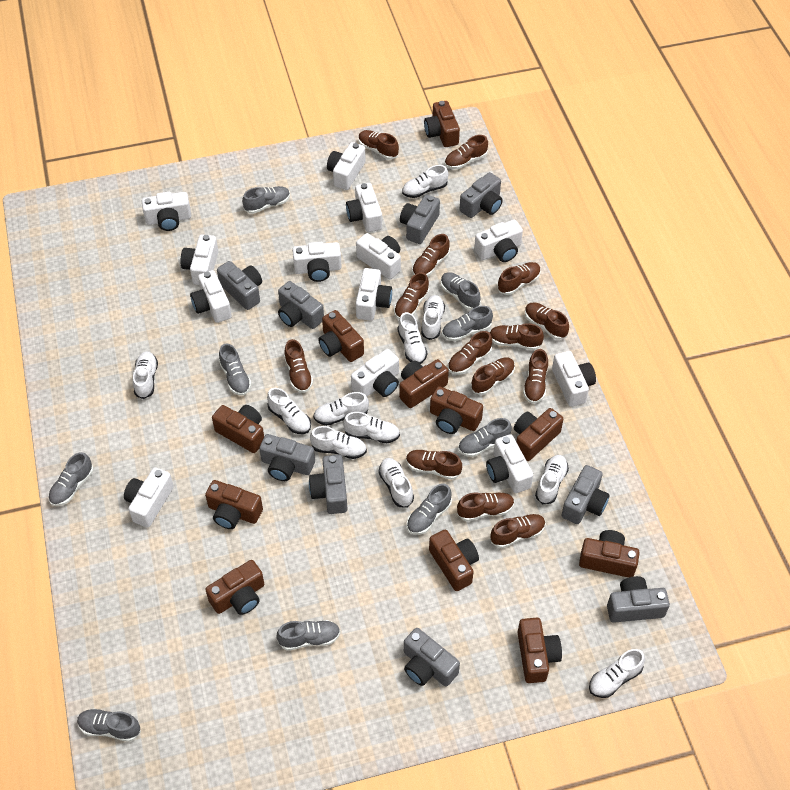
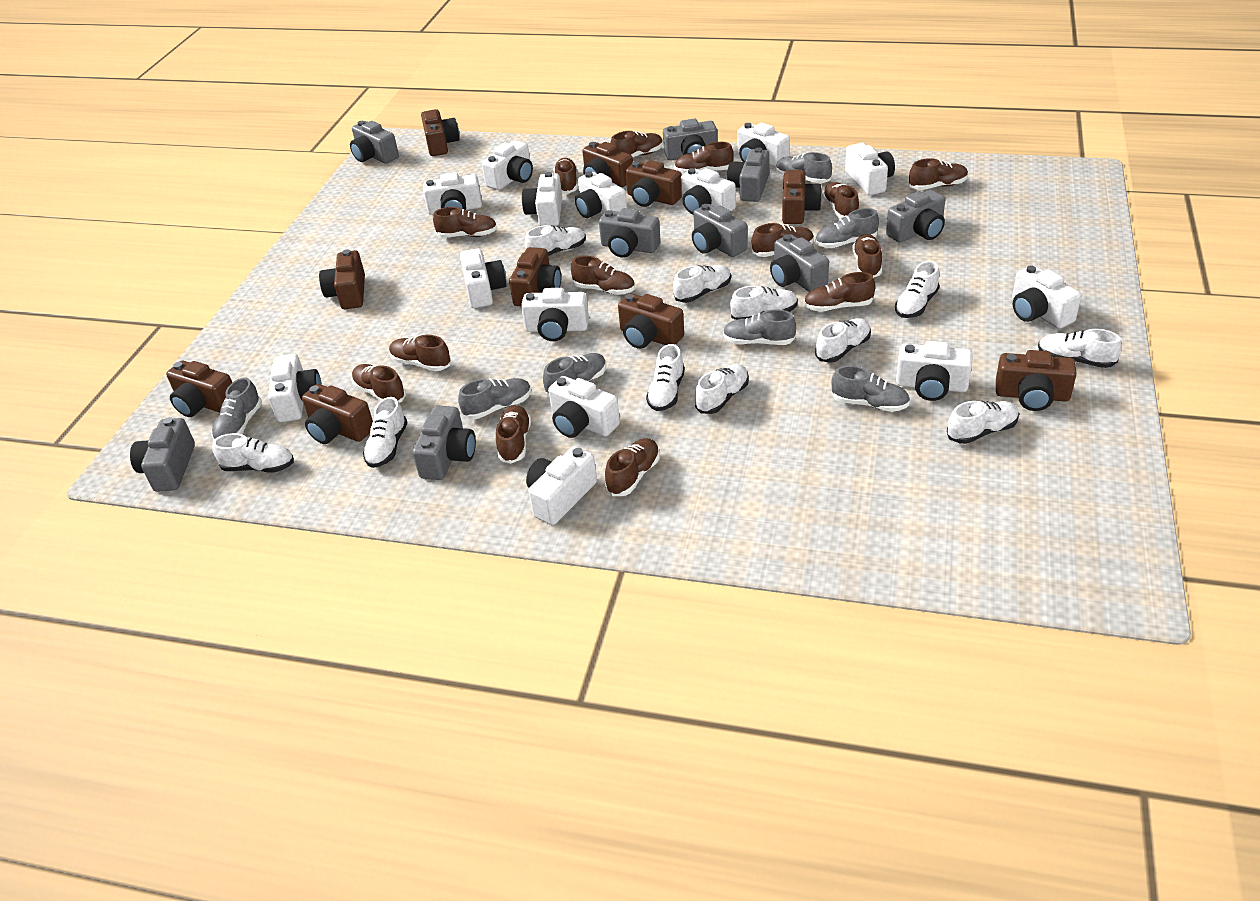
brown camera: [205,480,263,529] [205,560,264,615] [212,405,264,453] [318,310,364,362] [399,359,449,408] [424,101,460,147] [429,530,479,591] [430,386,483,434] [514,408,563,461] [518,618,562,683] [579,530,640,578] = 11 -> [166,361,232,417] [302,384,373,444] [319,249,365,309] [421,109,460,156] [509,247,561,306] [582,142,633,187] [618,293,684,349] [626,160,682,207] [782,170,822,224] [996,350,1077,411] = 10
grey shoe: [49,452,94,506] [77,709,141,742] [219,343,251,395] [242,186,290,214] [277,620,341,651] [407,484,452,535] [441,272,481,310] [442,306,493,341] [458,418,512,457] = 9 -> [212,377,262,440] [458,378,531,419] [543,353,607,396] [723,309,796,345] [776,152,832,183] [815,208,879,248] [831,366,910,412] = 7
white camera: [124,467,174,528] [142,192,191,231] [180,235,218,285] [190,270,232,323] [292,242,342,282] [327,142,366,190] [346,183,382,232] [351,349,399,397] [356,233,401,279] [356,268,392,321] [474,220,523,262] [486,434,533,493] [552,351,596,407] = 13 -> [268,354,322,422] [423,172,482,215] [460,248,506,308] [482,140,533,190] [521,288,589,341] [522,172,562,226] [526,446,597,525] [548,376,620,438] [575,171,627,218] [681,168,736,214] [737,123,790,167] [845,143,895,195] [896,341,973,401] [1012,265,1081,329] = 14

